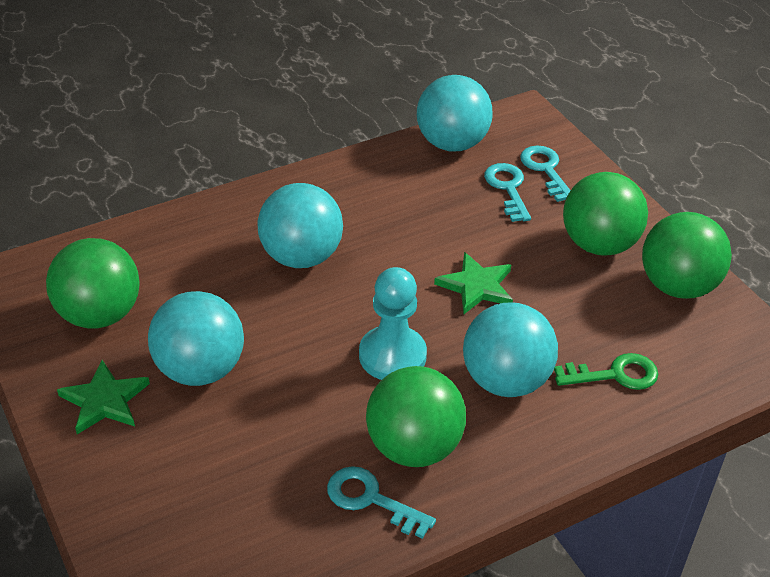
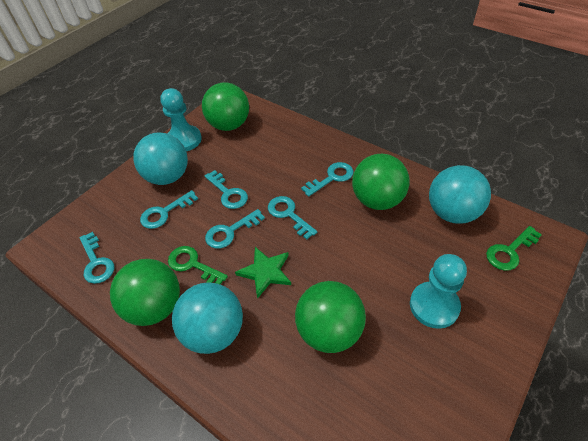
green key: [554,353,659,390] = 1 -> [168,246,228,284] [486,226,542,271] = 2
green star: [57,360,150,434] [434,252,513,314] = 2 -> [235,247,291,299] = 1
turquoise ball: [148,291,244,386] [258,183,343,268] [417,75,493,151] [463,302,558,397] = 4 -> [133,132,188,185] [172,282,243,354] [429,165,491,224] = 3
turquoise key: [327,466,436,539] [484,163,531,222] [520,145,571,202] = 3 -> [79,232,114,284] [140,190,198,229] [205,170,248,209] [205,209,265,249] [268,196,317,240] [301,162,354,197] = 6
turquoise pawn: [359,267,427,380] = 1 -> [160,88,202,151] [410,254,467,329] = 2

